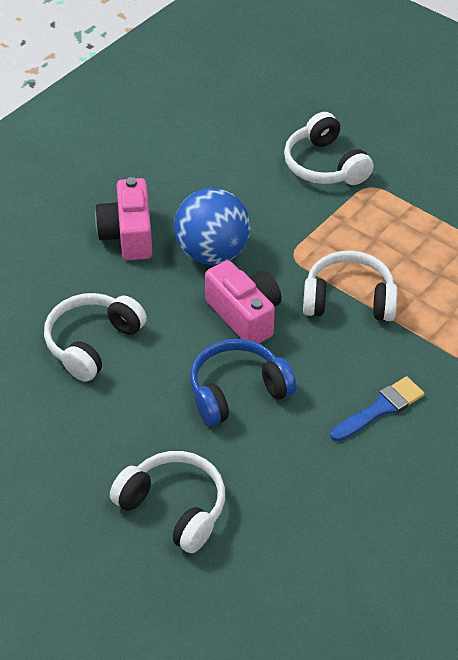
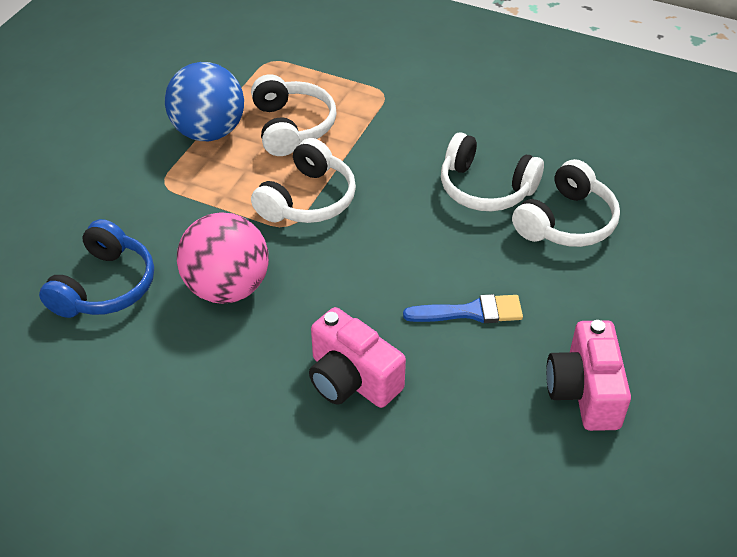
pink ball: none = 0 -> [177,212,269,304] = 1

